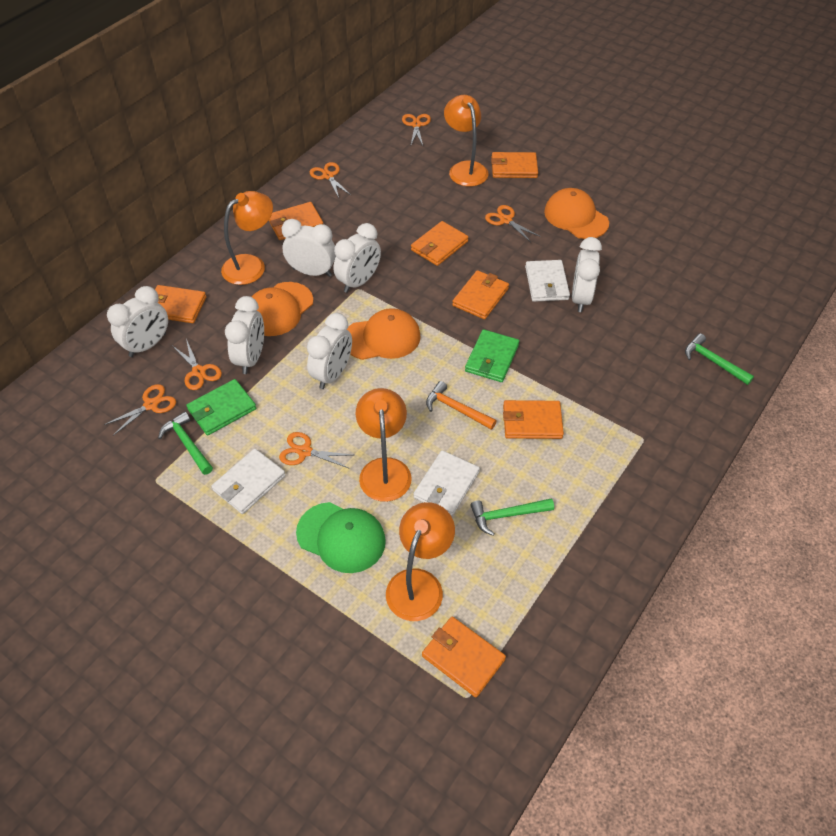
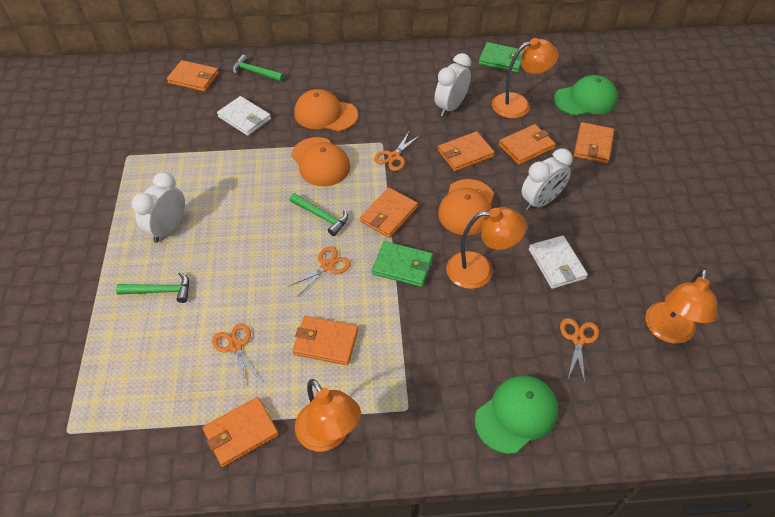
green cap: [296,502,386,573] = 1 -> [475,376,558,454] [554,75,617,116] = 2
orange hammer: [426,381,497,430] = 1 -> none = 0
orange scissors: [104,384,176,436] [173,339,222,390] [279,432,352,469] [310,162,351,198] [402,114,431,146] [485,205,541,242] = 6 -> [212,324,261,388] [287,246,351,296] [374,132,420,171] [560,318,599,383] = 4
white clock: [107,286,168,357] [225,296,264,374] [282,219,336,277] [307,313,352,389] [334,223,381,293] [572,237,602,312] = 6 -> [132,172,185,243] [435,53,471,117] [521,149,573,211] = 3
white wallet: [211,449,286,514] [413,450,480,516] [525,260,570,302] = 3 -> [217,96,271,136] [529,236,588,289] = 2

